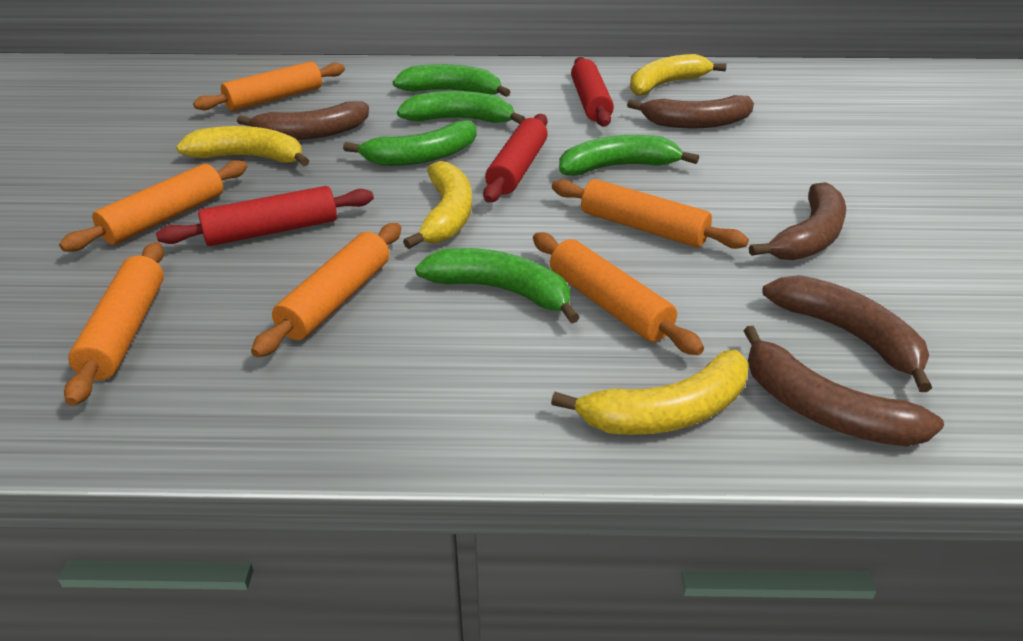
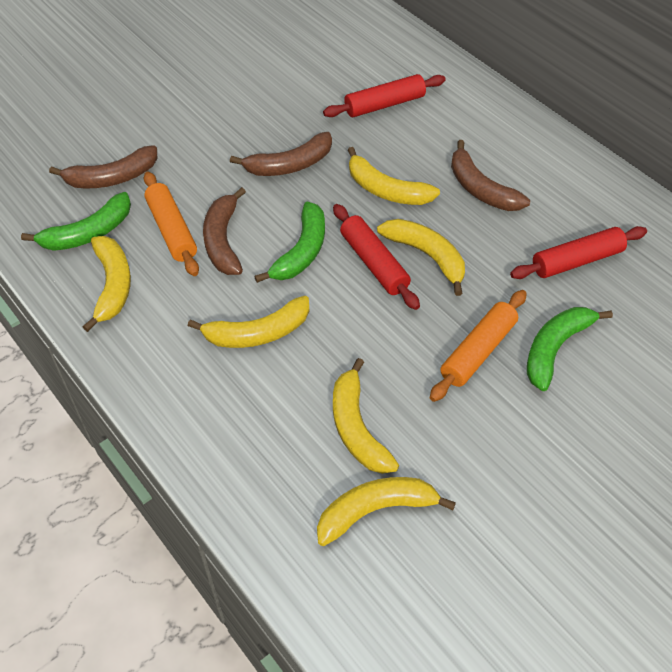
brown banana: [237,101,369,140] [627,95,754,128] [743,326,944,447] [749,182,846,260] [762,275,932,392] = 5 -> [49,145,157,189] [203,187,246,275] [230,132,332,176] [451,140,530,211] = 4
green banana: [343,120,477,166] [393,64,510,97] [397,91,525,124] [415,248,580,324] [559,135,699,176] = 5 -> [21,192,131,251] [254,201,325,283] [527,307,613,391] = 3
orange rolling pin: [59,160,247,252] [64,242,164,406] [193,61,345,111] [251,223,401,357] [533,232,704,355] [552,179,749,249] = 6 -> [144,172,199,276] [430,290,527,402] = 2
yellow banana: [176,126,309,166] [403,161,472,249] [551,350,749,435] [630,54,726,96] = 4 -> [83,236,131,332] [188,296,309,348] [317,477,456,546] [333,358,399,474] [348,147,440,205] [377,219,465,296] = 6

